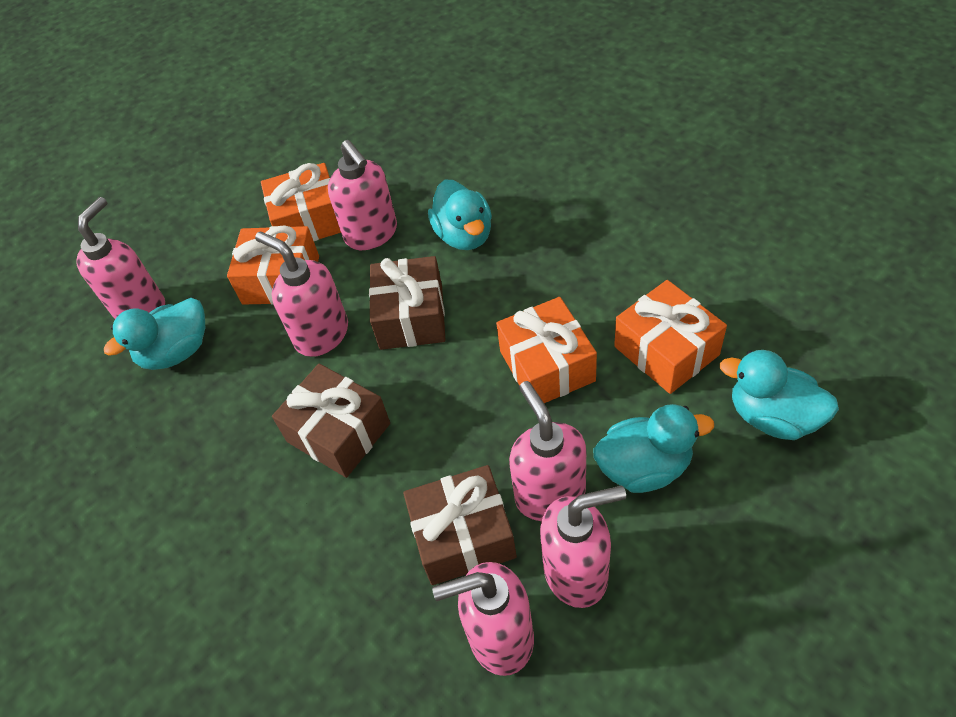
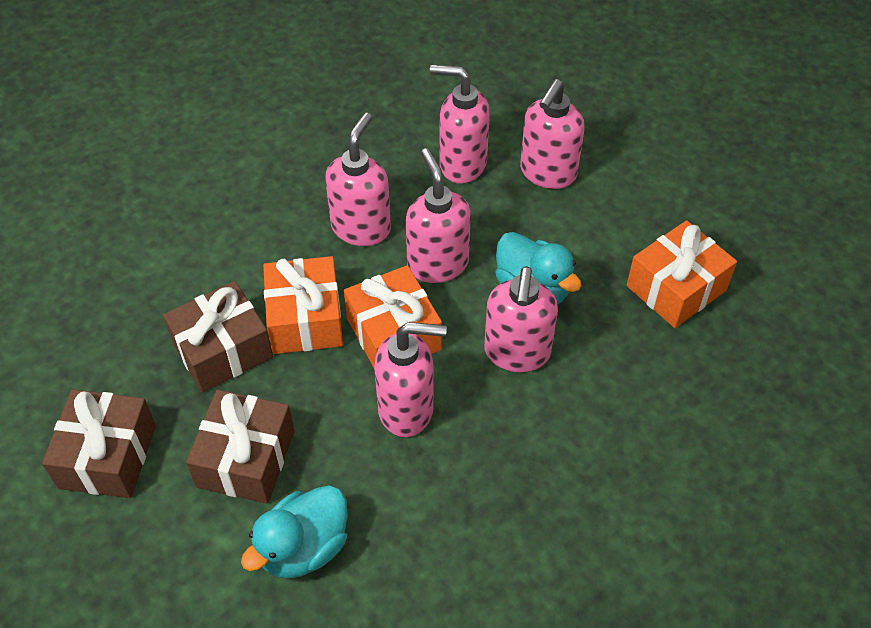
orange gift: [227,225,319,305] [261,163,341,241] [496,297,597,403] [614,280,727,394] = 4 -> [263,256,343,354] [344,265,442,368] [627,220,737,328] = 3
turquoise duck: [104,298,205,370] [428,180,492,250] [593,404,714,493] [720,350,839,440] = 4 -> [241,486,348,579] [495,232,582,304] = 2

